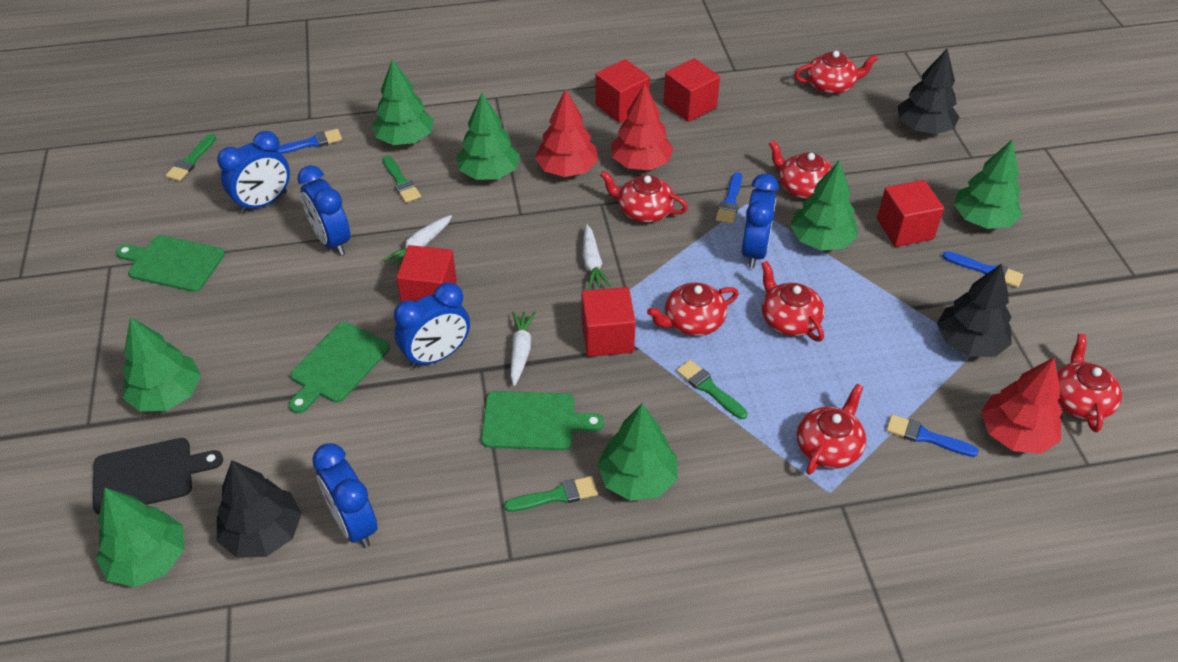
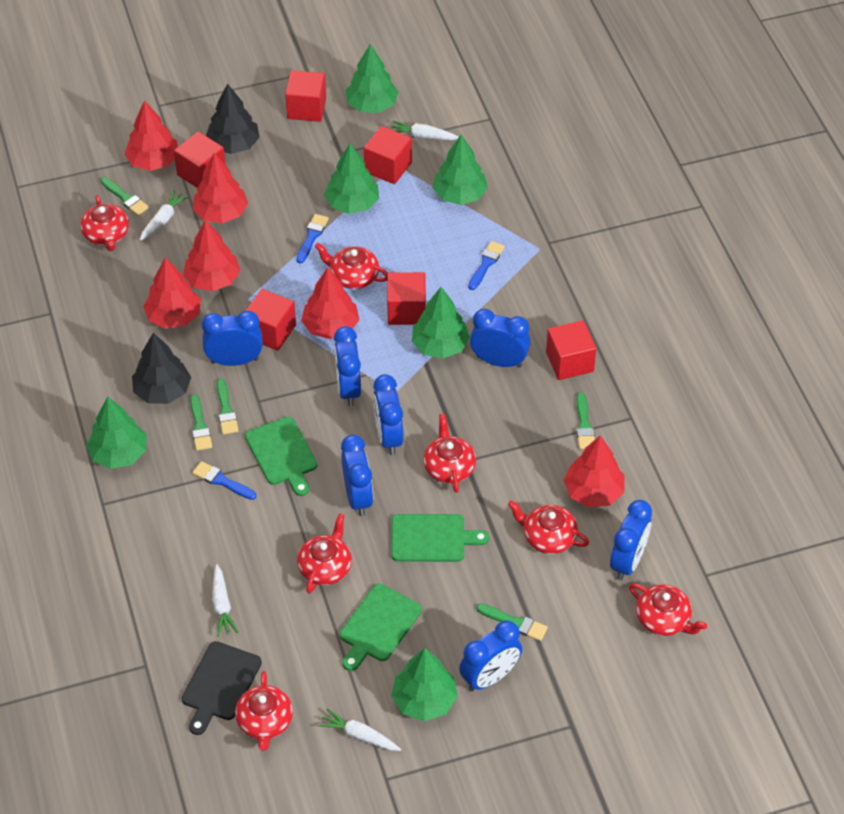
black tree: [217,460,302,558] [898,49,959,134] [937,264,1012,357] = 3 -> [132,333,191,404] [206,83,260,154] = 2
blue brush: [278,129,342,154] [716,172,742,224] [886,414,979,457] [942,251,1023,288] = 4 -> [192,461,256,500] [296,214,329,263] [468,241,505,290] = 3
blue clock: [217,131,290,214] [297,165,350,256] [312,443,377,548] [394,282,470,368] [742,174,779,268] = 5 -> [202,311,263,366] [334,326,361,406] [341,435,373,516] [373,374,404,455] [459,620,522,691] [470,309,531,368] [610,500,652,580] = 7
green brush: [166,134,216,181] [383,156,421,203] [504,476,598,512] [676,360,747,419] = 4 -> [101,177,149,216] [190,394,212,451] [217,379,239,435] [476,604,548,641] [577,393,595,449] = 5
green tree: [96,488,185,587] [122,317,201,412] [372,59,434,145] [456,93,520,180] [597,404,677,501] [790,160,858,251] [954,139,1022,229] = 7 -> [86,397,147,469] [324,143,379,214] [345,44,398,113] [391,648,458,721] [412,287,470,359] [433,134,488,205] = 6
red cube: [396,245,457,302] [581,287,636,357] [595,59,650,123] [664,58,720,122] [877,180,944,247] = 5 -> [174,131,226,188] [246,289,296,351] [285,70,326,122] [364,126,412,184] [387,272,426,325] [546,320,596,380] = 6
red tree: [535,89,598,177] [611,83,674,170] [981,358,1062,454] = 3 -> [124,100,178,171] [143,257,201,329] [183,220,240,291] [193,153,248,223] [301,267,360,339] [563,435,625,507] = 6
white carrot: [384,215,452,268] [510,311,536,386] [583,224,611,289] = 3 -> [140,190,189,241] [212,564,238,637] [318,708,401,751] [391,121,459,140] = 4

